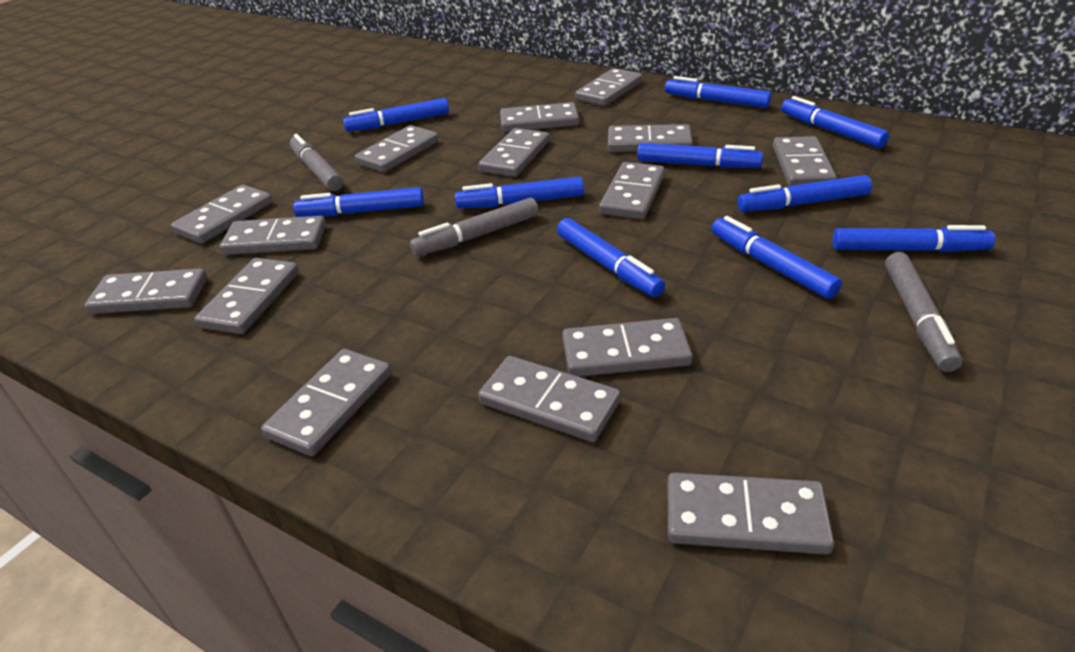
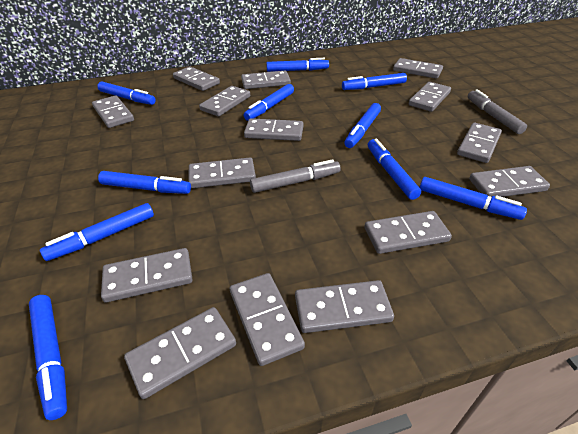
grey marker: [290,134,343,191] [410,198,539,256] [885,252,962,372] = 3 -> [250,159,341,193] [468,90,527,134] = 2

